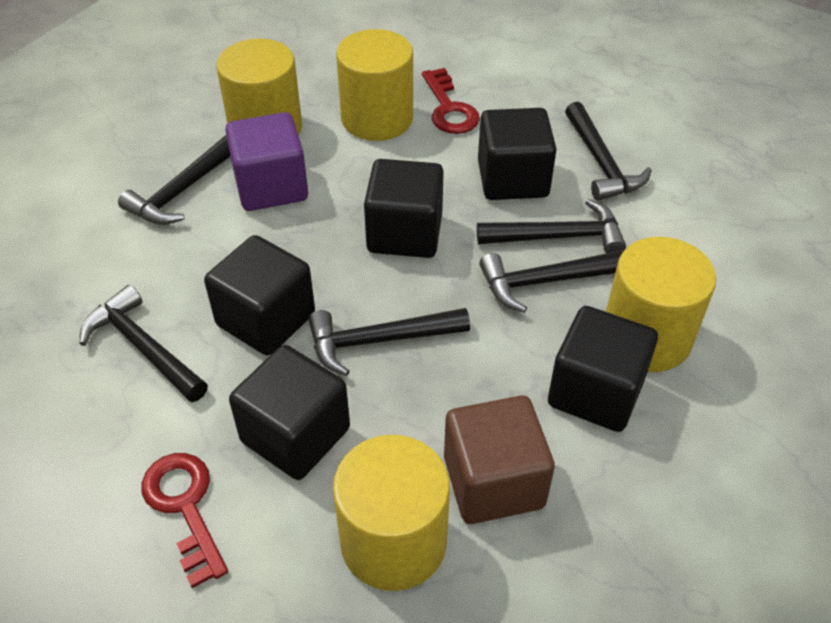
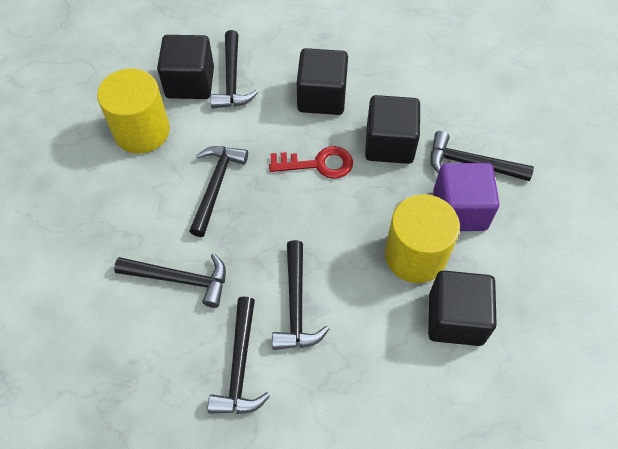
black cube: [204,235,315,356] [229,345,350,480] [364,159,444,258] [478,108,557,200] [548,306,658,432] = 5 -> [157,35,214,99] [297,48,348,115] [365,95,420,164] [428,270,497,346] = 4
brown cube: [444,395,555,524] = 1 -> none = 0
red key: [141,453,228,588] [422,68,480,134] = 2 -> [269,146,353,179] = 1
yellow cylinder: [216,39,302,135] [333,435,450,591] [336,29,413,141] [606,237,716,372] = 4 -> [97,69,170,154] [385,194,460,283] = 2

